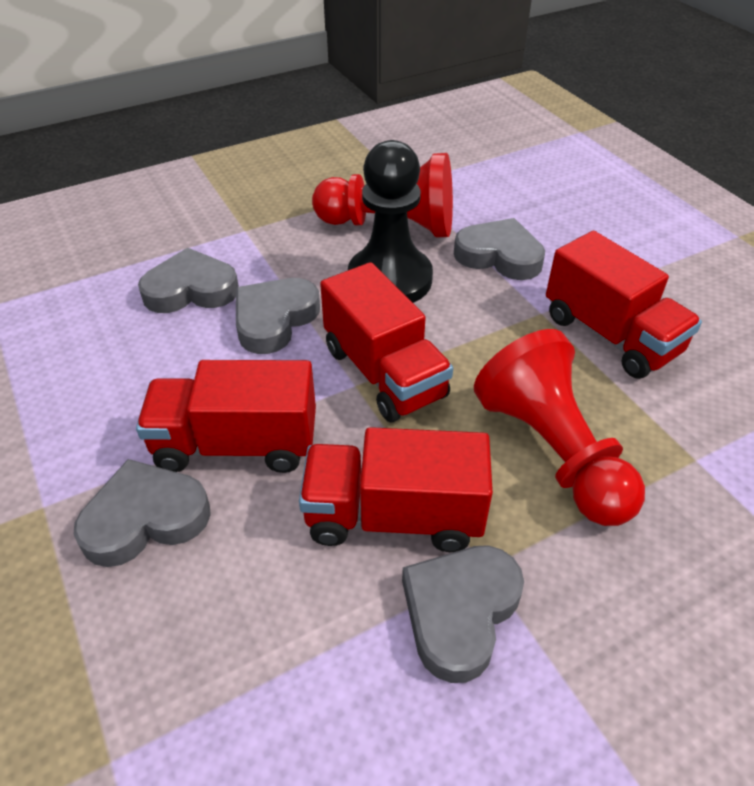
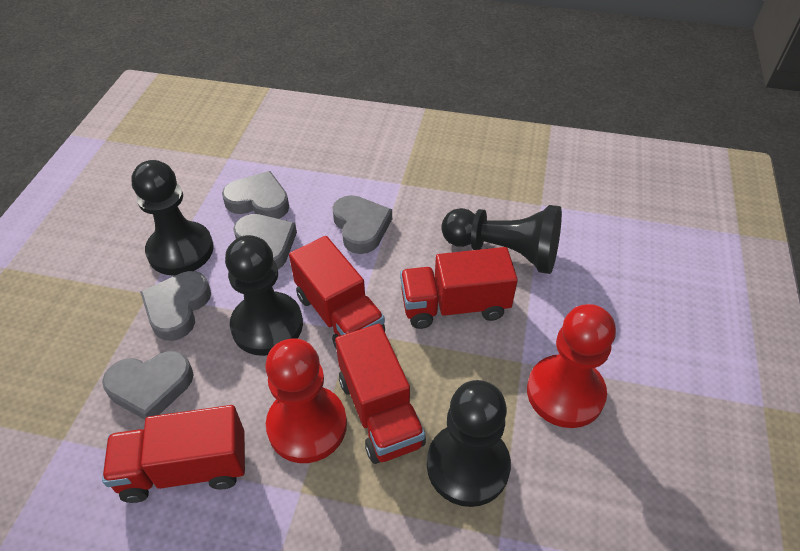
black pawn: [348,140,433,303] = 1 -> [131,160,214,275] [225,235,303,356] [427,380,511,507] [441,205,562,274] = 4

